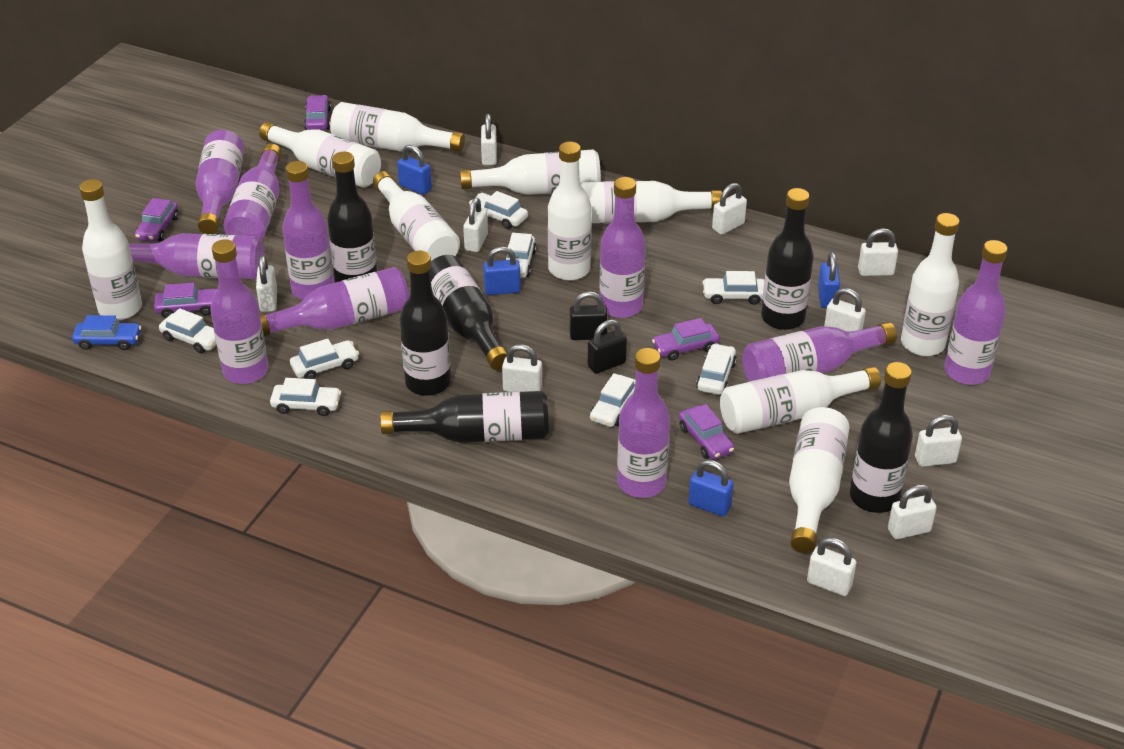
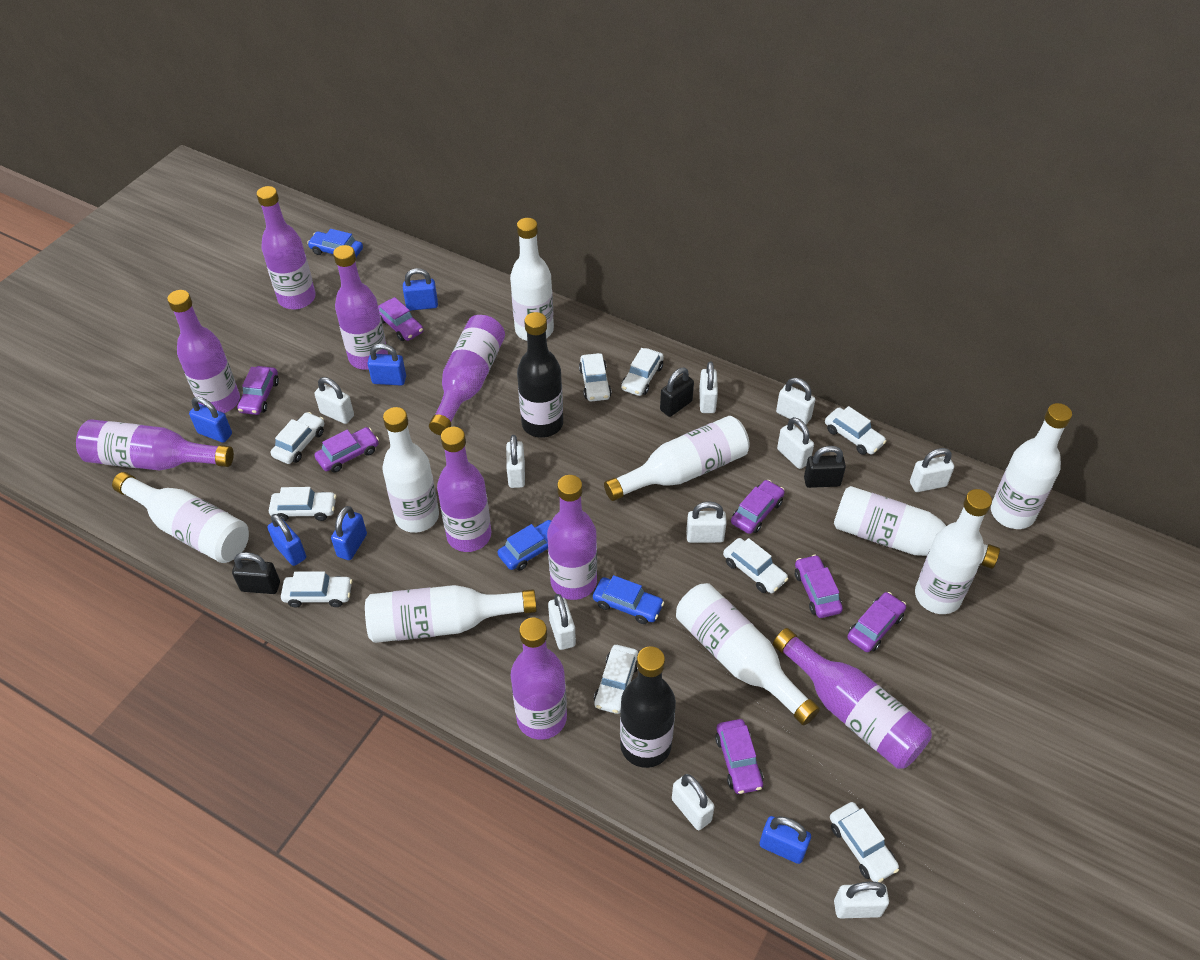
black bottle: [327,152,377,282] [380,391,549,443] [400,251,451,396] [430,255,507,370] [761,188,814,330] [850,362,913,513] = 6 -> [517,312,563,438] [620,646,676,768] = 2
black padlock: [570,291,607,340] [588,320,627,374] = 2 -> [232,552,280,594] [660,368,694,417] [804,446,846,488] = 3
blue car: [72,315,141,350] = 1 -> [307,229,363,257] [498,520,552,571] [593,575,664,624] = 3
blue padlock: [397,145,432,195] [483,247,521,295] [688,460,734,517] [818,252,840,308] = 4 -> [189,397,232,443] [267,514,306,566] [331,506,367,560] [367,343,406,386] [403,268,438,311] [760,816,811,864] = 6
purple bottle: [129,233,265,279] [196,130,244,234] [211,239,268,384] [223,144,282,240] [260,267,409,336] [282,161,334,300] [599,177,646,318] [617,348,670,498] [742,322,897,381] [944,240,1008,385] = 10 -> [76,419,234,470] [167,290,240,413] [256,186,316,309] [333,245,388,370] [429,315,505,435] [437,427,491,552] [510,617,567,740] [547,475,597,600] [773,628,932,769] = 9
purple car: [135,198,179,242] [154,283,217,318] [304,95,331,130] [652,318,720,361] [679,404,734,460] = 5 -> [237,366,279,415] [315,427,379,472] [378,297,423,341] [715,719,763,794] [731,480,785,534] [795,555,843,618] [847,592,906,652] = 7
white bottle: [79,179,142,320] [259,122,381,188] [330,102,465,152] [373,171,460,261] [460,149,601,195] [548,142,592,281] [581,181,722,223] [720,366,881,434] [789,407,850,553] [901,213,960,356] = 10 -> [112,472,249,563] [365,585,537,643] [382,407,439,533] [510,218,554,341] [604,416,750,501] [676,583,820,725] [834,486,1000,569] [915,489,992,614] [991,403,1072,529] = 9
white car: [159,308,217,353] [270,378,341,416] [290,339,359,379] [469,191,528,229] [506,233,537,278] [590,373,635,427] [696,343,737,395] [702,271,765,305] = 8 -> [269,487,336,521] [271,412,324,464] [281,571,352,608] [579,353,612,401] [594,645,638,714] [621,348,664,396] [723,538,788,593] [825,406,886,455] [830,802,899,882] = 9

